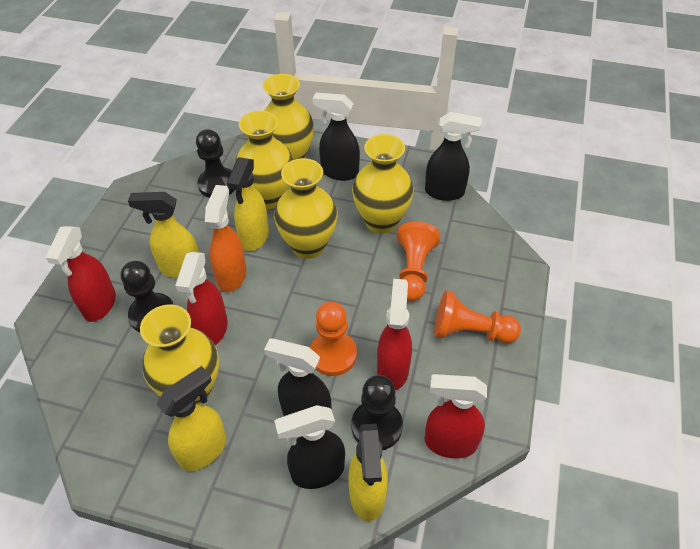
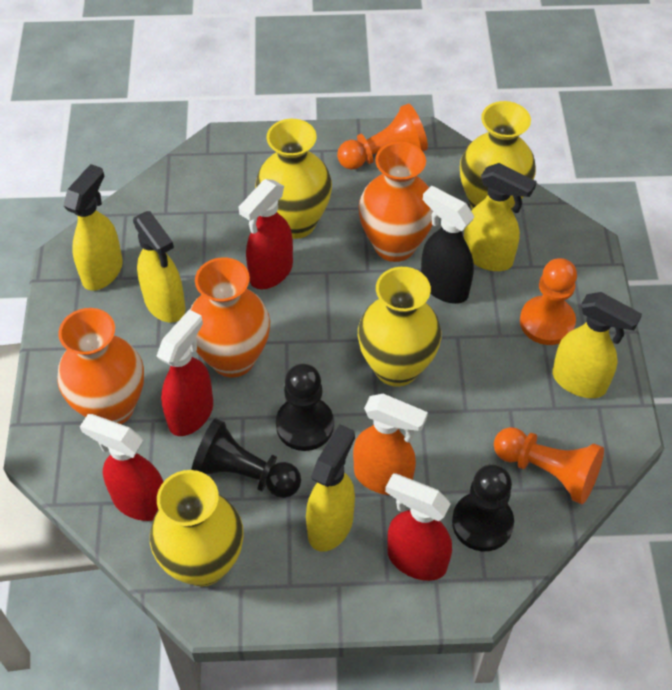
black spray bottle: [264,338,331,416] [274,405,345,489] [313,93,360,181] [425,112,482,201] = 4 -> [421,186,474,304] = 1
orange vase: none = 0 -> [57,308,144,424] [190,257,270,377] [358,142,433,262] = 3
yellow spray bottle: [128,192,199,278] [157,366,226,471] [227,157,269,251] [348,424,388,521] = 4 -> [63,164,123,291] [133,211,185,323] [306,424,355,552] [464,163,537,271] [552,292,642,398] = 5
yellow vase: [140,304,219,405] [235,111,293,209] [263,74,314,160] [274,158,337,259] [352,134,414,234] = 5 -> [150,470,244,587] [255,119,332,239] [358,267,441,387] [460,101,536,210] = 4

